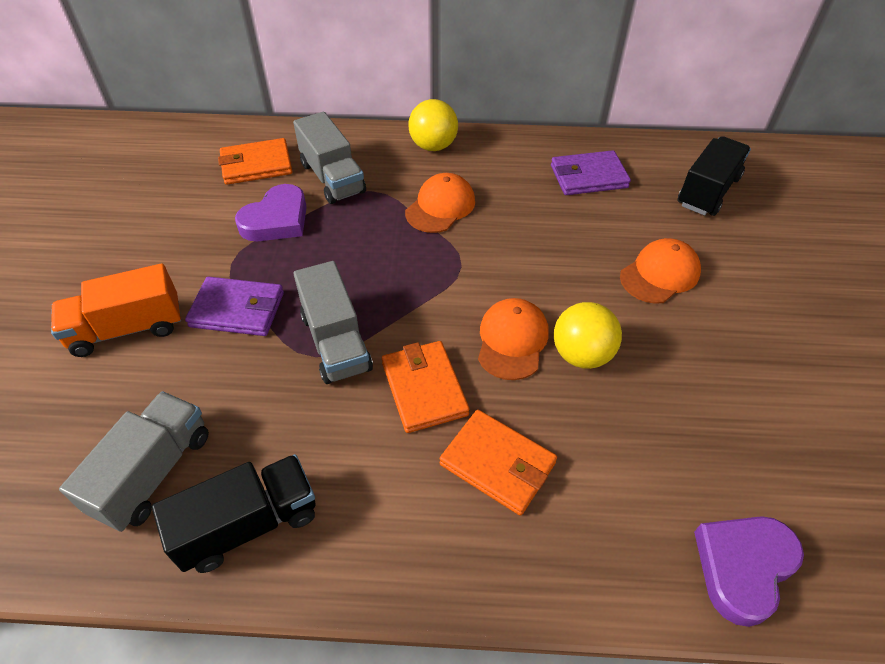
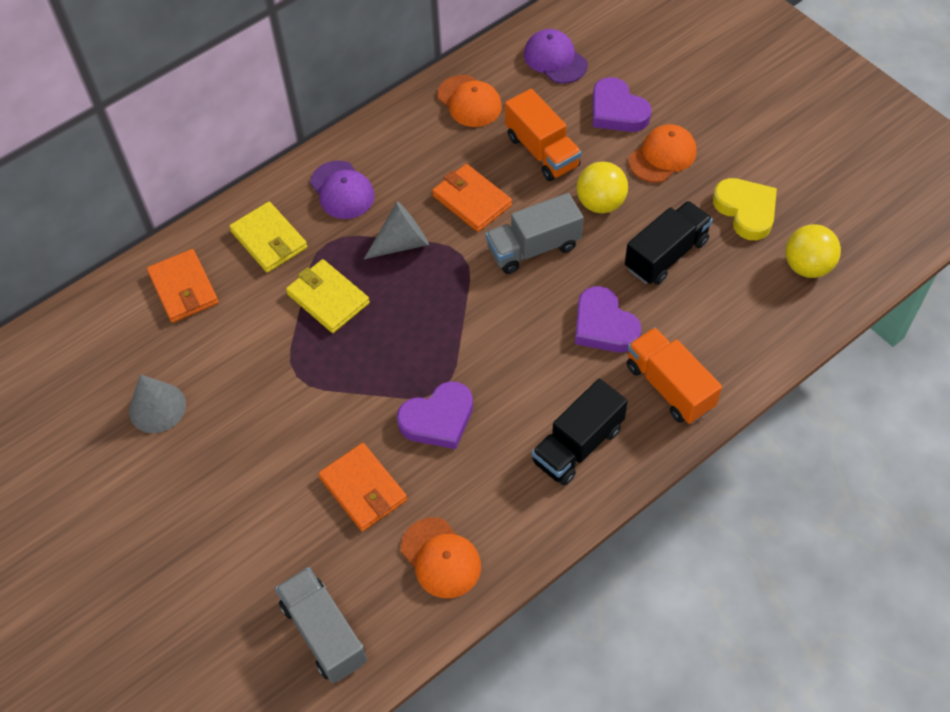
grey cone: none = 0 -> [129,374,186,433] [364,201,429,259] = 2
grey truck: [59,392,209,532] [293,112,366,204] [294,261,373,384] = 3 -> [275,567,367,683] [486,193,584,274] = 2
orange truck: [51,263,181,357] = 1 -> [505,89,582,181] [626,327,722,424] = 2
purple cap: none = 0 -> [310,161,375,219] [524,29,588,84] = 2
purple heart: [235,184,307,241] [694,516,804,627] = 2 -> [397,381,473,449] [575,286,641,352] [593,77,652,132] = 3
purple wallet: [185,276,284,336] [551,150,631,195] = 2 -> none = 0
yellow heart: none = 0 -> [713,178,777,240] = 1
yellow wallet: none = 0 -> [229,202,307,273] [286,259,370,333] = 2

